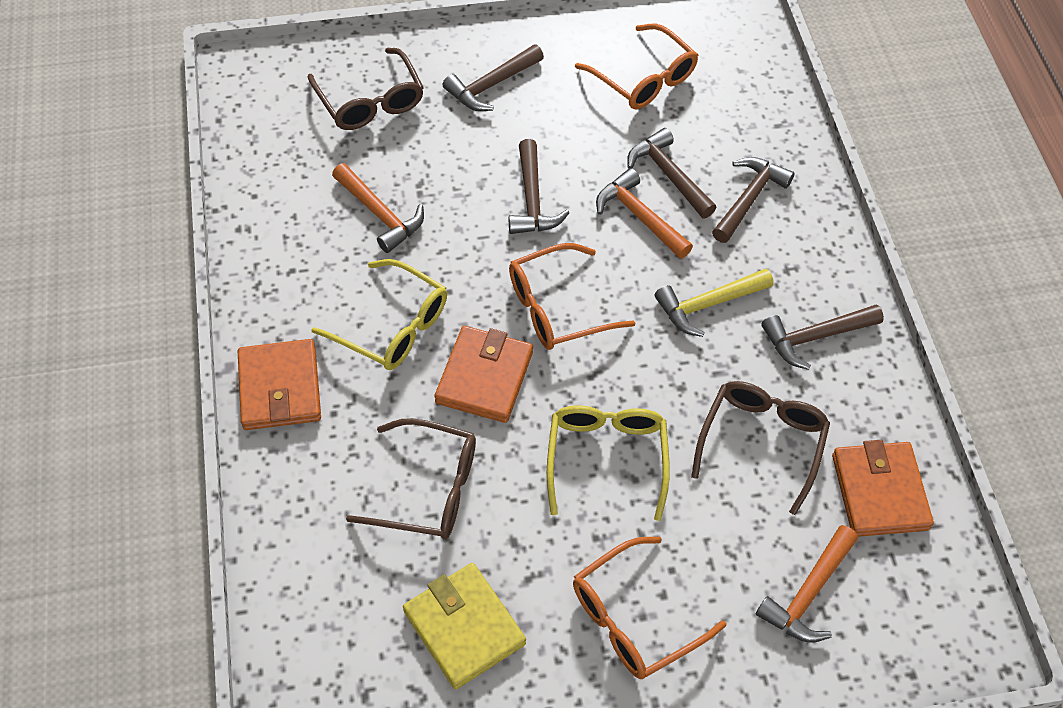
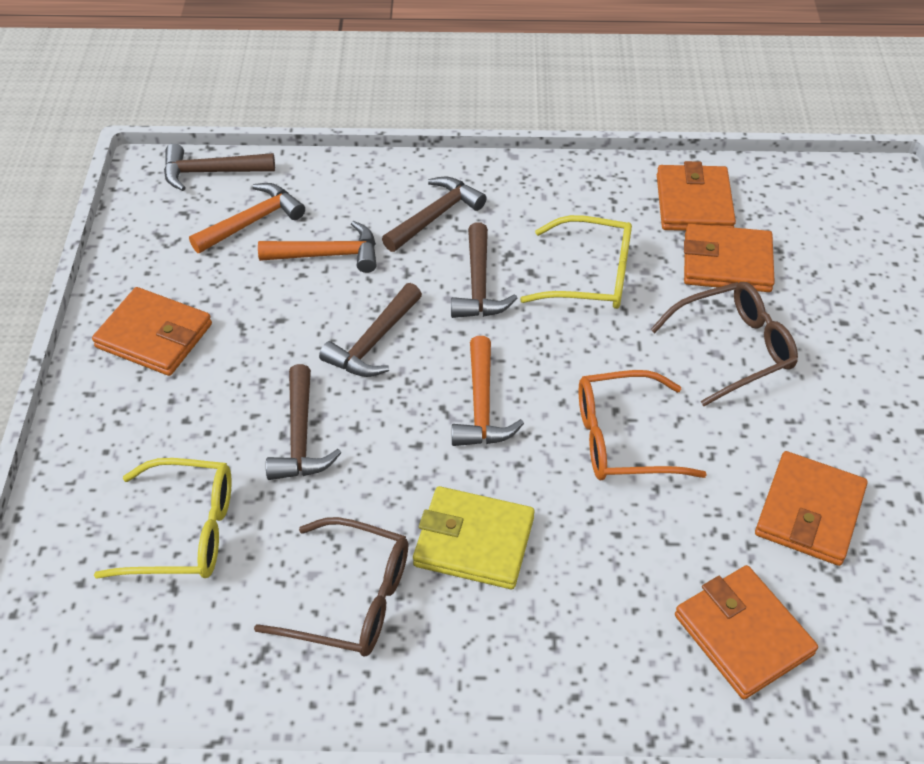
brown glasses: [308,48,424,130] [346,418,476,539] [691,381,830,515] = 3 -> [254,517,408,656] [650,282,798,406] = 2
orange glasses: [509,243,635,350] [573,537,726,679] [575,23,698,109] = 3 -> [579,370,707,480] = 1
orange wallet: [238,339,321,430] [435,326,533,423] [832,440,934,537] = 3 -> [92,287,212,376] [657,161,736,231] [675,565,818,699] [684,224,775,292] [755,451,868,566] = 5
yellow hammer: [655,269,773,337] = 1 -> none = 0

